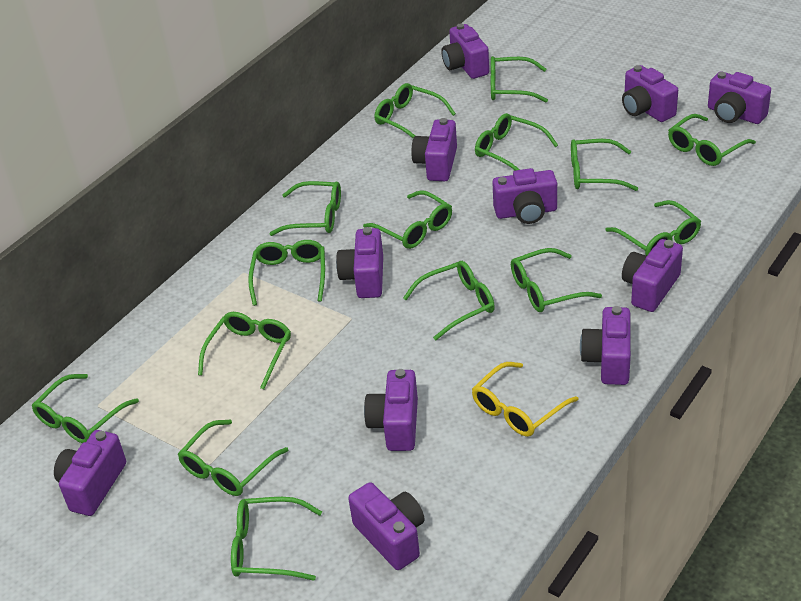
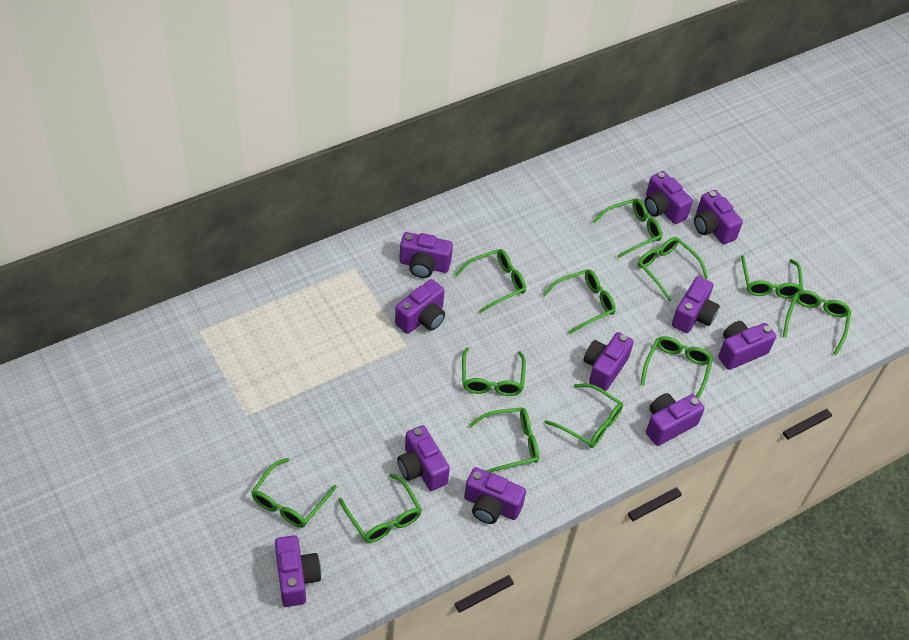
green glasses: [32,374,139,443] [178,420,288,496] [198,312,291,390] [231,497,322,581] [248,240,325,306] [269,181,341,236] [363,190,452,249] [375,83,456,138] [403,261,495,341] [475,113,558,170] [491,56,548,103] [511,248,602,312] [571,139,638,191] [606,200,701,256] [668,114,756,166] = 15 -> [251,458,337,528] [339,473,422,543] [455,249,526,313] [462,347,526,396] [469,407,539,473] [543,269,616,334] [544,383,623,448] [593,199,662,258] [638,237,708,302] [640,336,713,399] [741,255,803,298] [783,290,851,355] = 12
yellow glasses: [472,362,579,437] = 1 -> none = 0

